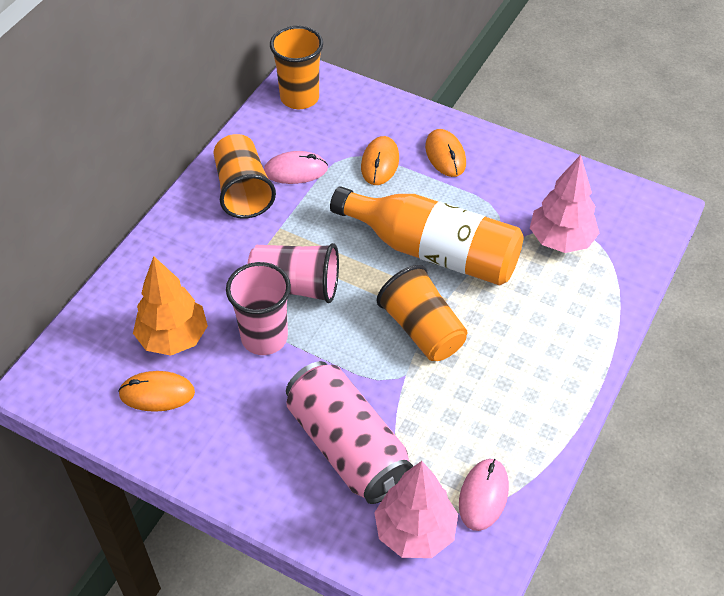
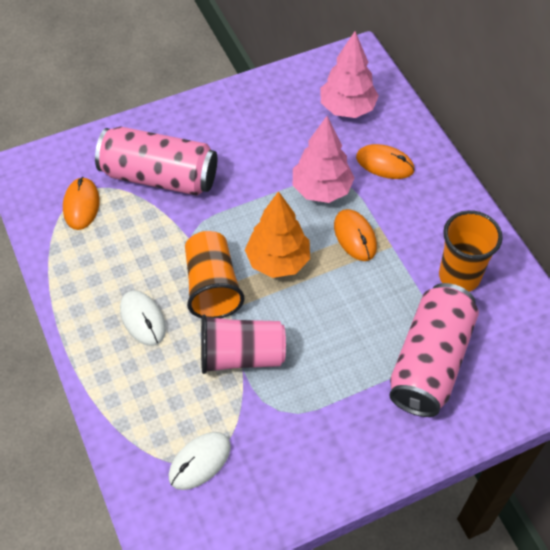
orange bottle: [330,186,523,285] = 1 -> none = 0
orange cup: [214,134,276,219] [270,26,323,109] [377,265,467,361] = 3 -> [185,231,244,318] [439,210,503,292] = 2
pink can: [286,361,413,504] = 1 -> [95,126,217,196] [389,283,479,417] = 2
pink cup: [226,262,291,355] [247,243,339,303] = 2 -> [201,315,286,374] = 1
pink mouse: [264,151,328,184] [459,459,509,531] = 2 -> none = 0
white mouse: none = 0 -> [120,291,166,346] [169,432,231,490] = 2

